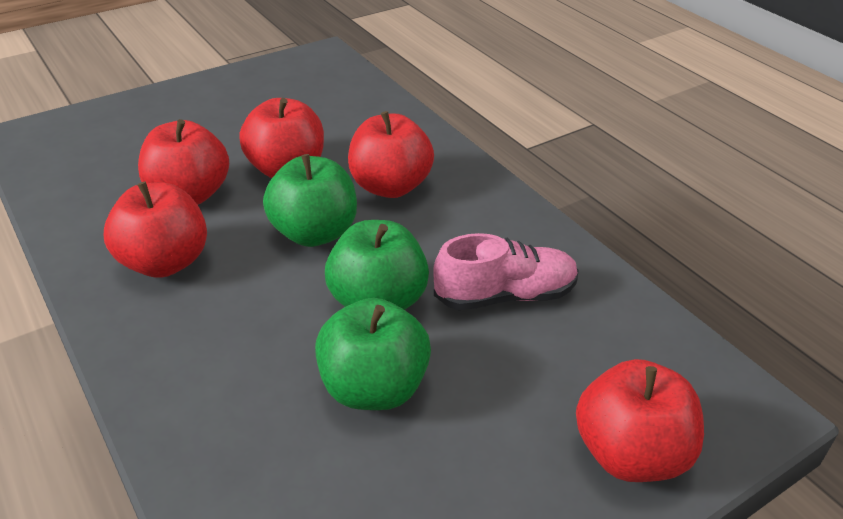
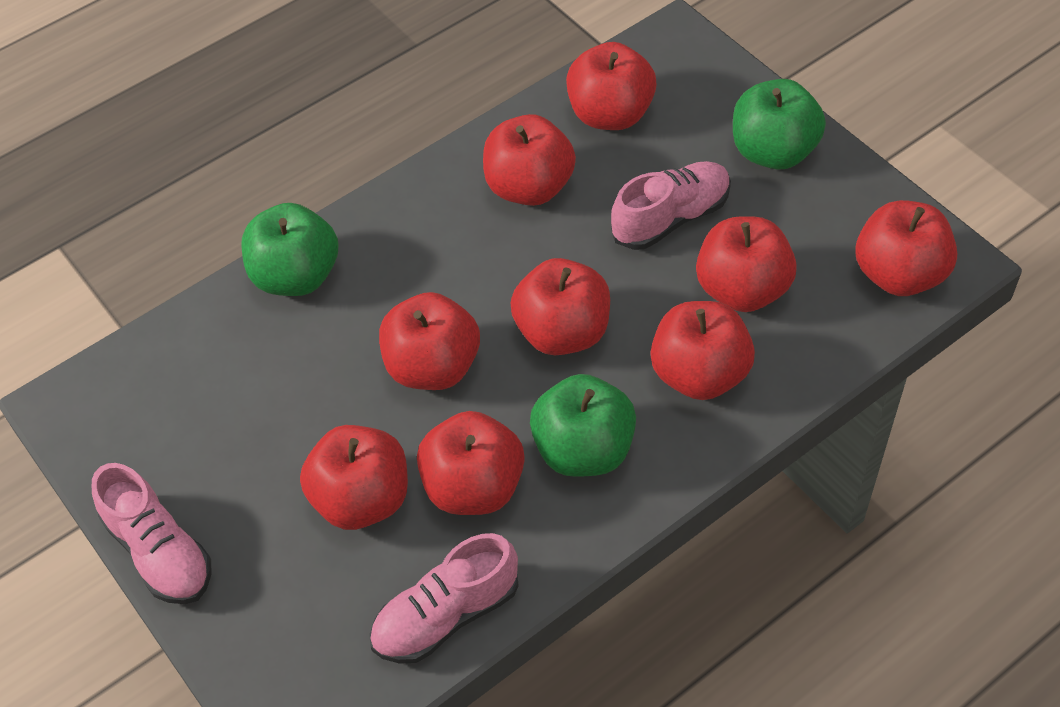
pink shoe: [433,233,579,310] = 1 -> [92,463,212,604] [369,533,519,664] [611,161,731,250] = 3
red apple: [104,182,207,278] [138,119,229,205] [239,98,324,178] [348,111,434,198] [576,359,704,482] = 5 -> [300,425,408,530] [379,292,480,390] [417,411,525,515] [483,114,576,206] [511,258,610,355] [566,42,656,130] [650,301,755,400] [696,216,797,312] [855,200,957,296] = 9

